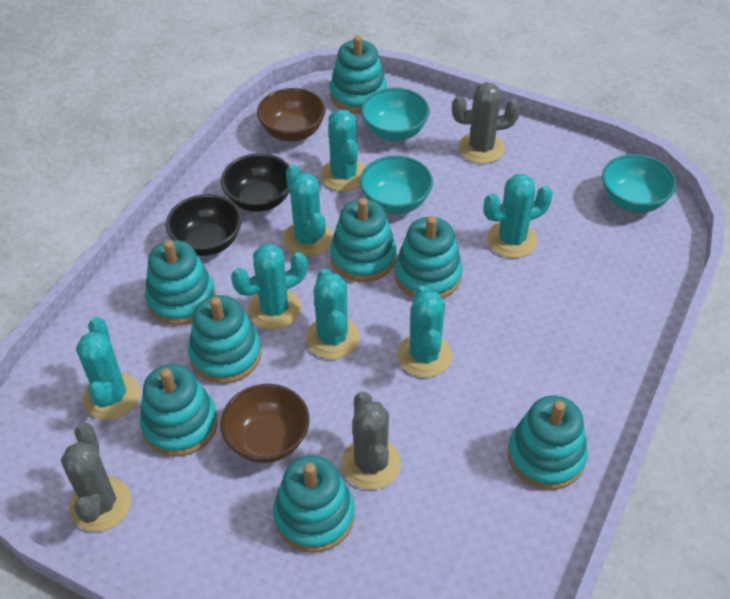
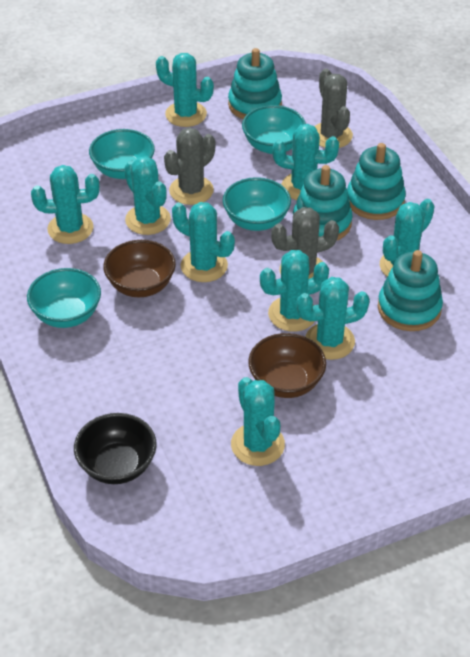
black bowl: [166,194,242,256] [221,153,290,212] = 2 -> [74,413,157,484] = 1
turquoise bowl: [360,155,433,214] [361,88,430,141] [602,154,676,213] = 3 -> [27,268,101,328] [89,129,155,179] [223,177,291,231] [242,105,306,154] = 4
turquoise cactus: [76,317,140,420] [231,244,308,330] [283,164,333,257] [306,268,360,360] [321,110,365,192] [397,285,452,378] [484,174,553,258] = 7 -> [31,165,99,244] [124,156,171,235] [156,53,214,127] [172,202,235,282] [231,377,285,466] [260,250,329,332] [272,124,339,200] [297,277,370,360] [380,199,435,277] = 9
turquoise stacking toy: [140,364,218,457] [145,240,216,325] [188,295,262,384] [273,455,355,553] [330,35,387,113] [330,198,397,282] [395,216,463,299] [508,396,588,490] = 8 -> [228,48,282,119] [293,165,353,240] [347,143,406,220] [378,250,443,331] = 4

